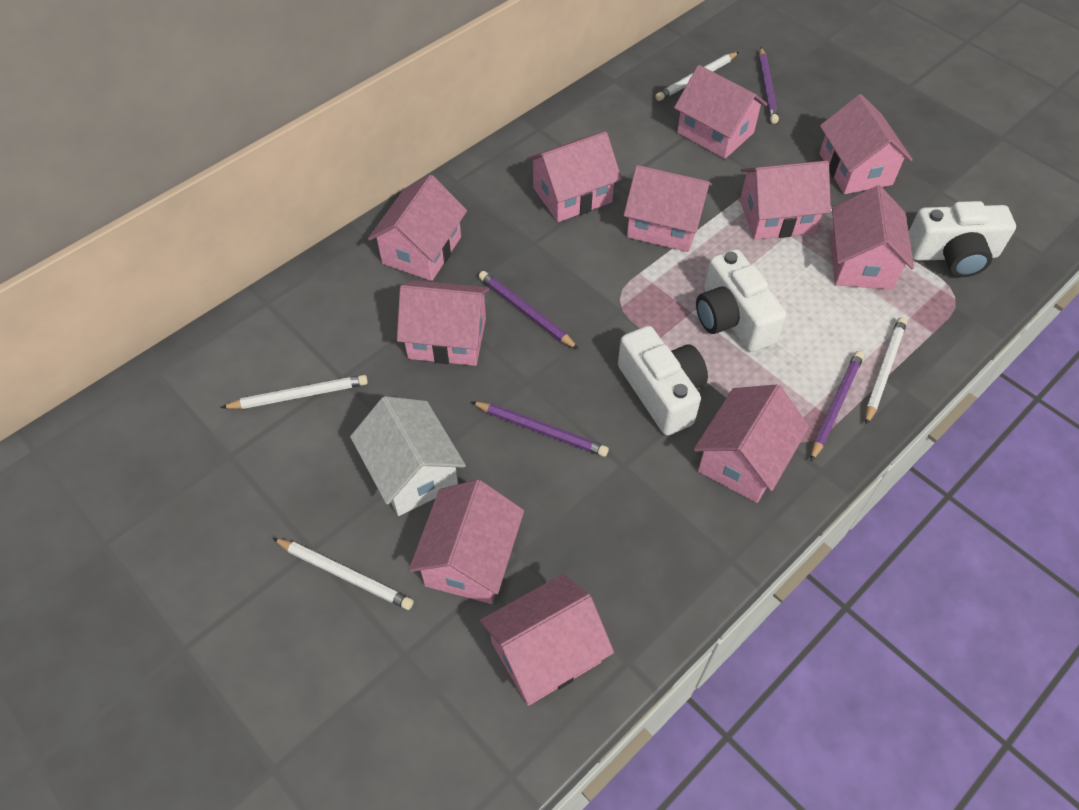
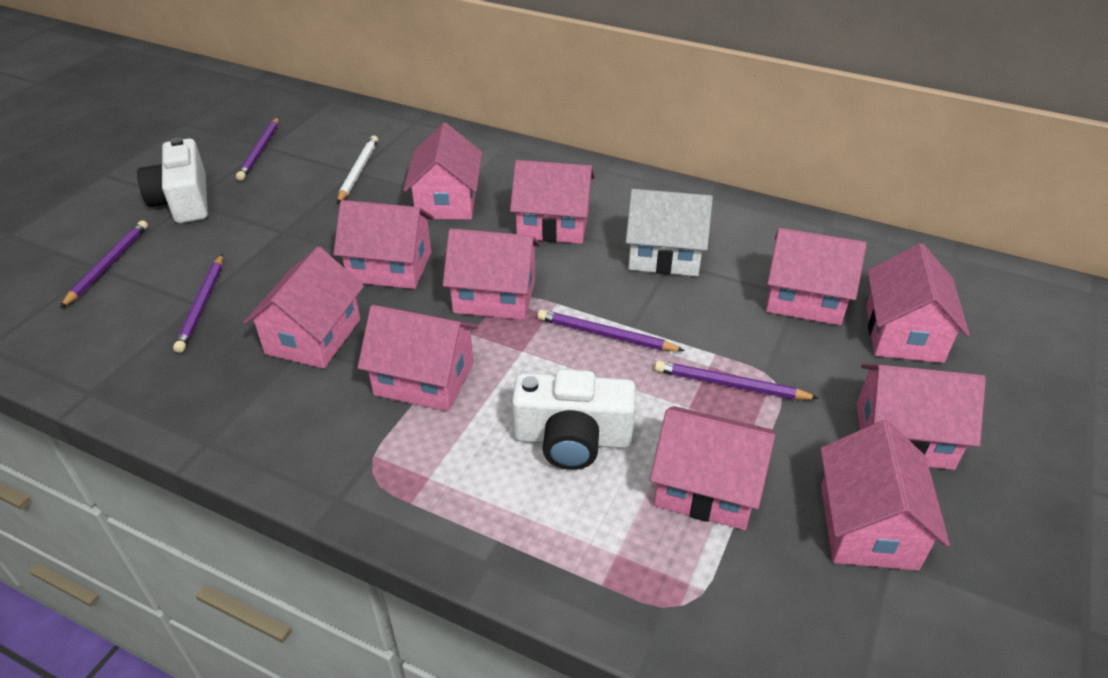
purple pencil: [471,401,609,457] [479,271,578,349] [759,47,779,124] [811,351,864,461] = 4 -> [60,220,148,308] [173,254,223,353] [236,117,279,181] [537,309,685,351] [655,361,819,399] = 5
white camera: [618,326,708,436] [696,249,786,352] [909,201,1016,277] = 3 -> [137,137,208,223] [512,369,636,470] = 2
white pencil: [221,375,368,409] [273,538,414,610] [656,52,739,101] [865,317,907,425] = 4 -> [337,136,378,204] = 1

